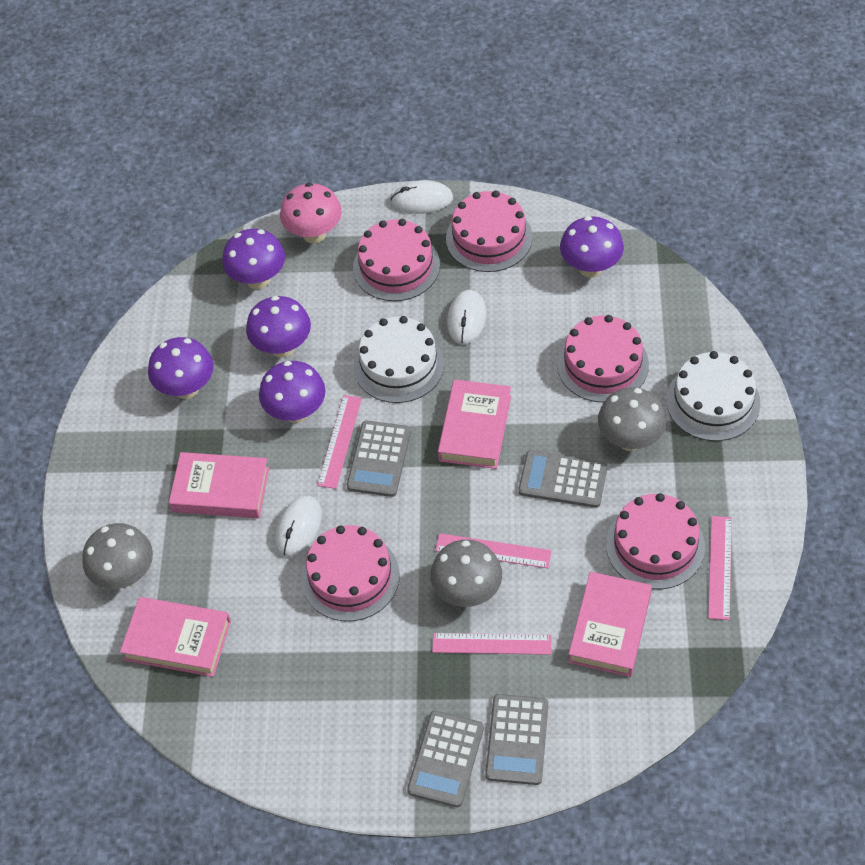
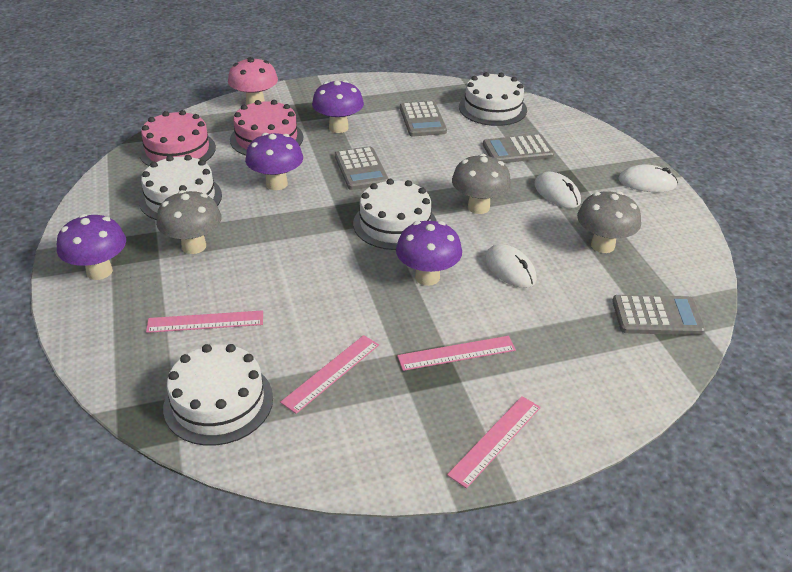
pink book: [120,597,231,677] [169,452,269,518] [438,379,511,469] [568,572,652,677] = 4 -> none = 0
pink cake: [301,525,400,621] [353,219,440,301] [446,190,532,272] [557,315,649,402] [606,493,705,589] = 5 -> [139,110,216,166] [230,100,303,156] = 2
purple mushroom: [148,337,214,399] [222,229,285,289] [246,296,311,358] [259,361,325,423] [560,216,624,278] = 5 -> [57,214,126,280] [245,133,303,190] [312,80,364,133] [396,221,462,286] = 4
white cake: [354,316,444,403] [666,351,761,441] = 2 -> [139,155,222,220] [163,344,273,446] [353,179,436,250] [459,72,527,126] = 4

